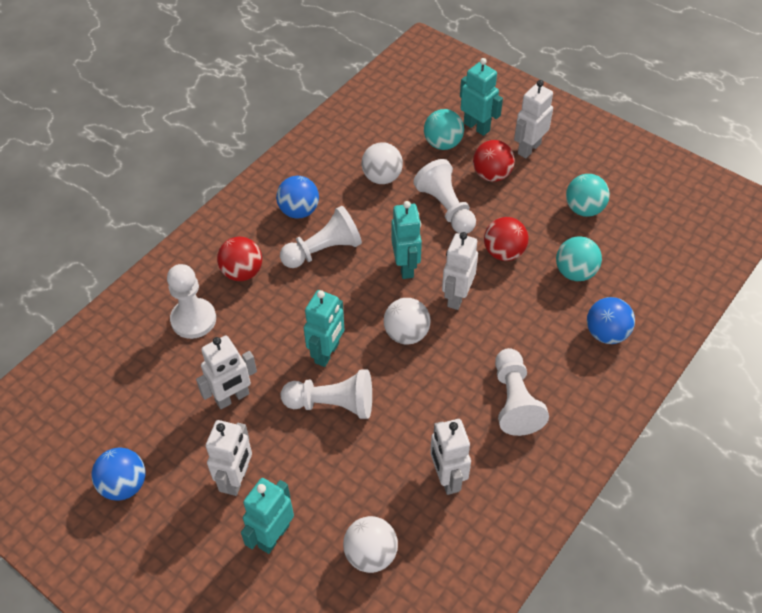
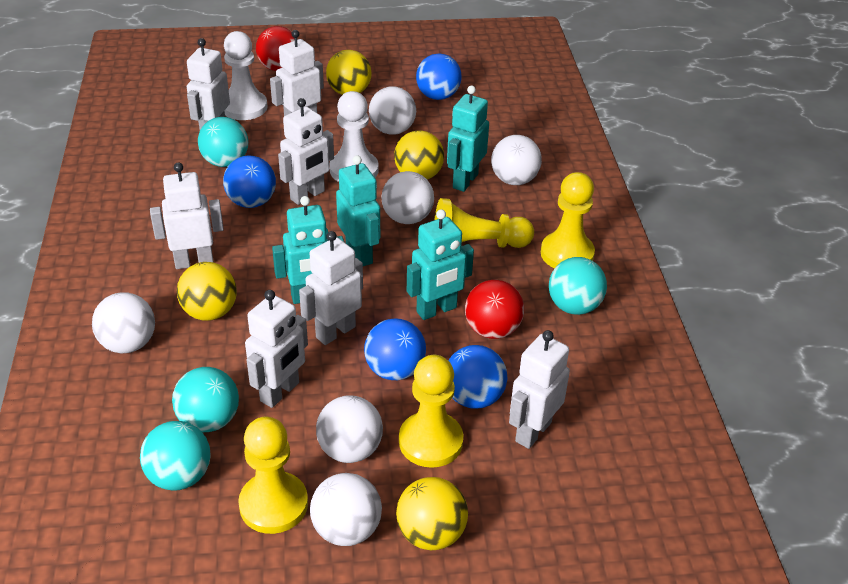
blue ball: [91,448,145,501] [276,176,319,219] [587,297,635,344] = 3 -> [223,156,276,208] [364,318,426,380] [416,53,461,100] [448,345,508,409] = 4
red ball: [217,237,262,281] [473,140,515,182] [484,217,528,261] = 3 -> [256,26,298,71] [465,280,524,339] = 2
turquoise ball: [424,109,464,150] [556,236,602,281] [566,174,610,217] = 3 -> [140,421,211,491] [172,367,239,432] [198,117,248,167] [549,257,607,315] = 4
white ball: [343,516,398,573] [361,142,403,184] [384,298,431,345] = 3 -> [92,293,155,353] [310,473,382,546] [316,395,383,463] [369,86,416,135] [381,171,434,224] [491,135,542,185] = 6
white pawn: [167,264,216,339] [280,206,362,268] [281,370,372,419] [413,159,476,234] [495,348,549,436] = 5 -> [224,31,268,120] [329,91,379,182] = 2
white robot: [196,336,257,409] [206,420,252,496] [430,419,471,495] [442,232,478,310] [514,80,553,158] = 5 -> [150,162,224,269] [187,38,230,130] [245,290,308,408] [270,30,324,116] [278,98,334,205] [299,231,363,345] [509,330,570,449] = 7
yellow ball: none = 0 -> [177,262,237,321] [326,50,372,95] [394,130,444,180] [396,477,468,550] = 4
yellow pawn: none = 0 -> [238,417,308,534] [399,355,464,468] [434,198,534,248] [541,172,595,268] = 4

